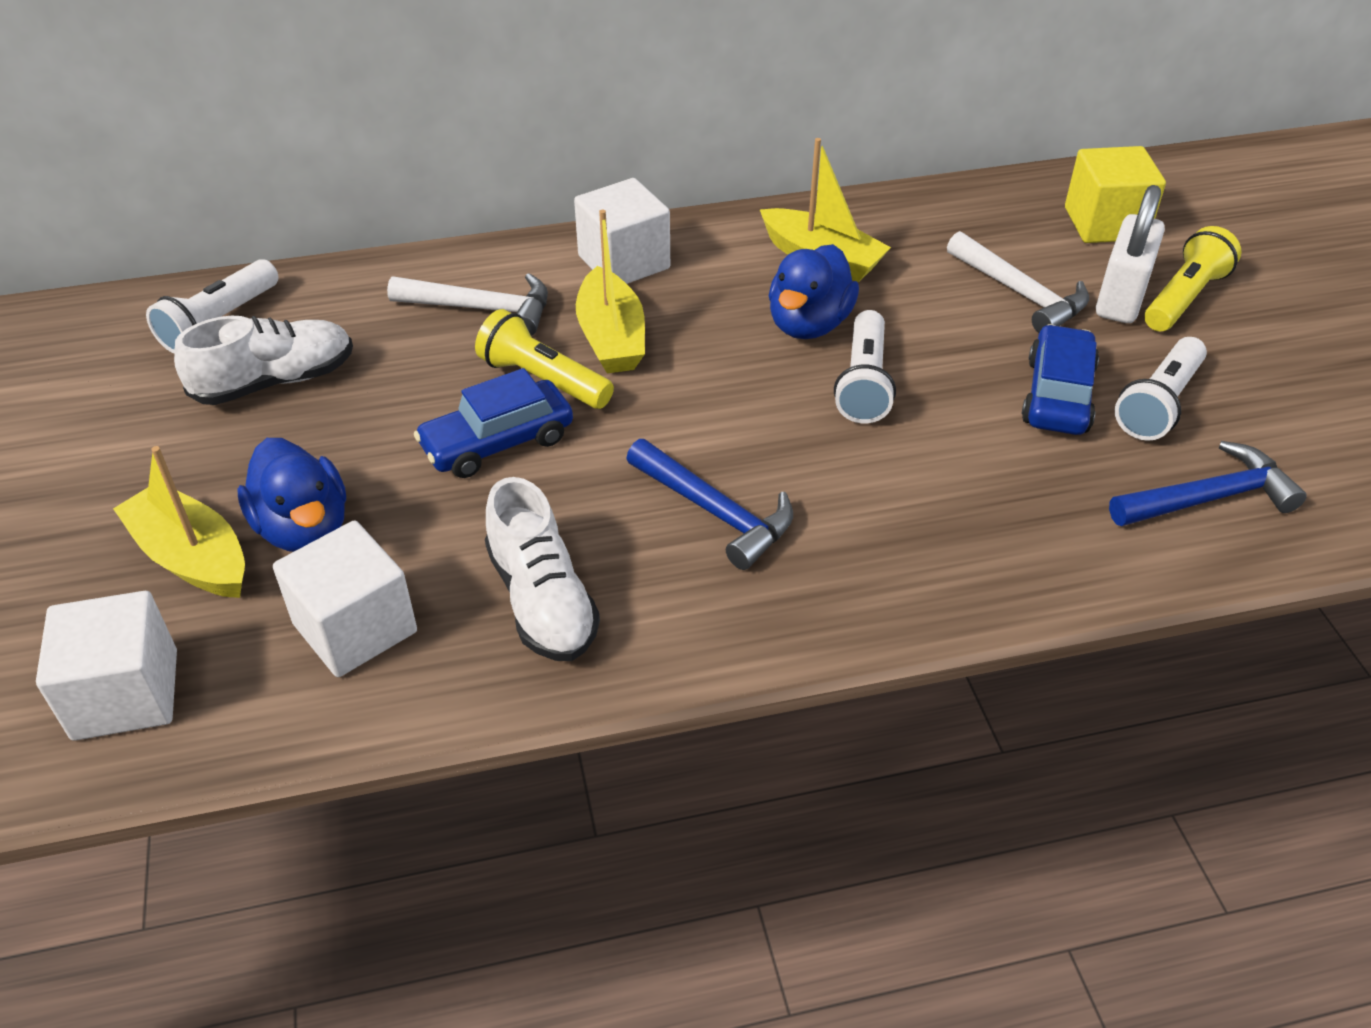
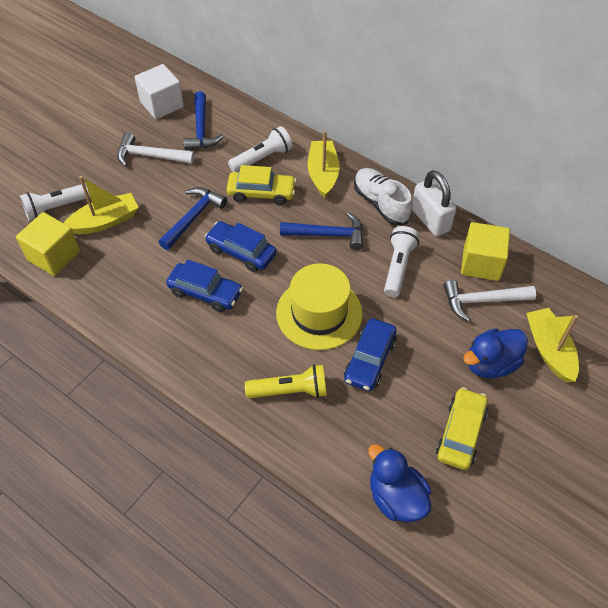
blue car: [414,368,573,478] [1022,324,1099,435] = 2 -> [166,259,243,312] [205,221,277,272] [344,318,397,391] = 3
blue hammer: [626,439,793,570] [1109,441,1307,526] = 2 -> [159,187,227,250] [183,91,224,150] [280,212,363,250] = 3
white cube: [36,591,177,741] [273,520,417,677] [574,178,670,284] = 3 -> [135,64,184,119] = 1
white shoe: [174,315,353,405] [485,477,600,661] = 2 -> [354,168,413,226] = 1
yellow car: none = 0 -> [227,165,297,205] [436,387,488,470] = 2
yellow cube: [1065,146,1166,243] = 1 -> [16,212,80,276] [461,222,510,281] = 2
yellow flashlight: [475,309,614,409] [1145,226,1241,331] = 2 -> [245,365,327,398] = 1
yellow hat: none = 0 -> [276,263,363,350] = 1

